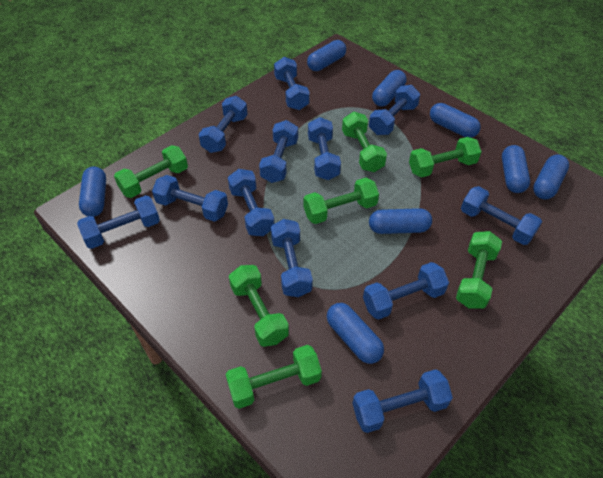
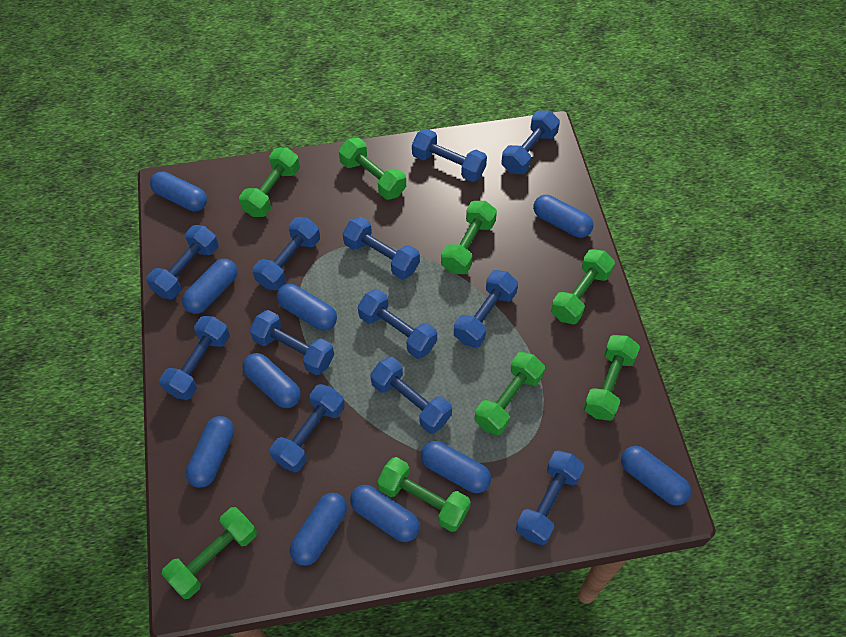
blue capsule: [79,167,106,217] [307,40,346,71] [327,303,384,364] [369,208,432,234] [372,70,406,106] [430,103,481,138] [502,145,530,193] [533,155,569,200] = 8 -> [150,171,207,211] [182,259,237,314] [186,416,234,488] [243,353,301,408] [277,284,337,331] [290,493,347,566] [350,485,420,542] [421,441,491,493] [533,195,594,238] [621,446,691,506] = 10
green dumbbell: [114,145,188,198] [226,345,322,409] [229,265,289,347] [304,178,379,224] [342,112,387,172] [409,137,482,178] [456,231,502,309] = 7 -> [161,507,257,599] [239,147,300,217] [339,138,406,200] [377,457,471,532] [441,201,497,274] [475,352,545,435] [551,249,615,324] [583,335,640,421] = 8

